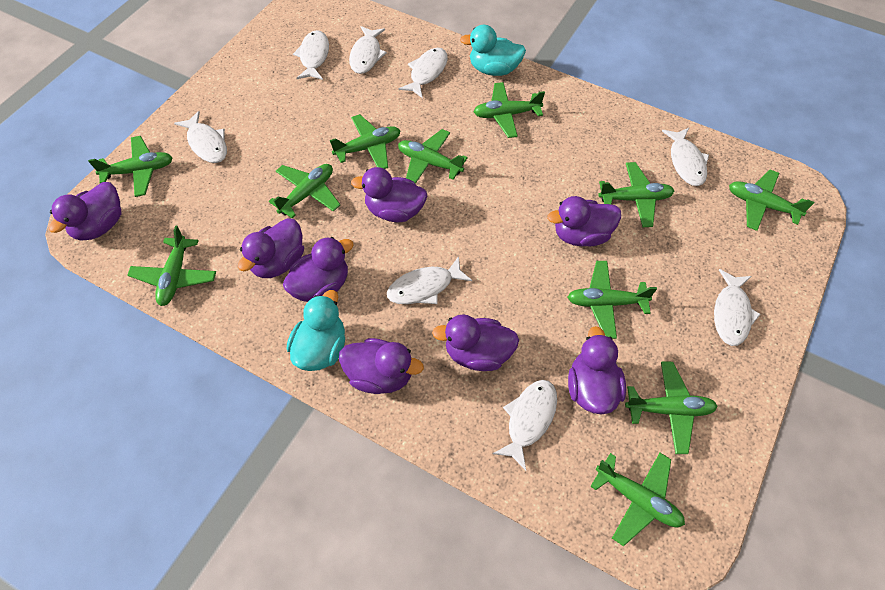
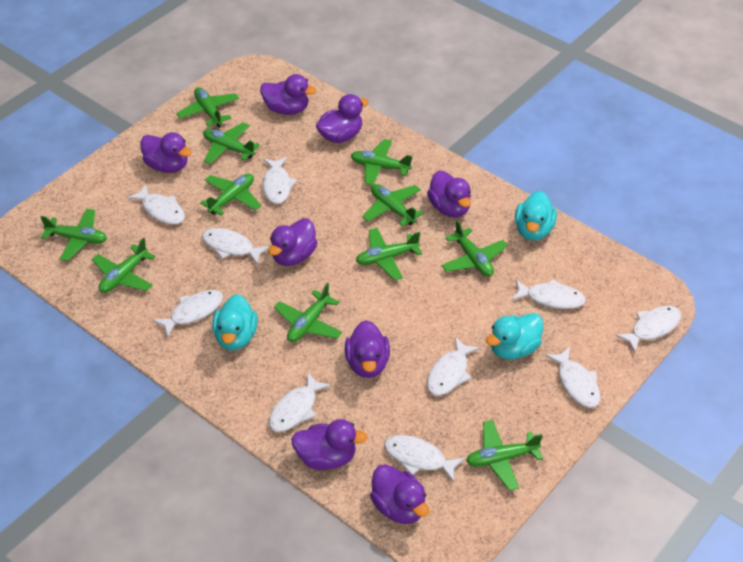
turquoise duck: [287,290,345,371] [460,25,526,76] = 2 -> [212,294,258,350] [486,313,543,359] [515,191,557,241] = 3
white fish: [174,111,227,163] [293,30,329,80] [349,26,387,74] [387,256,472,304] [399,48,448,98] [493,380,557,471] [662,128,709,186] [714,269,761,346] = 8 -> [127,184,185,225] [153,290,223,337] [202,228,270,265] [262,157,297,204] [269,372,331,432] [384,435,465,483] [427,337,480,396] [512,279,586,309] [545,347,600,408] [615,306,681,353] = 10

